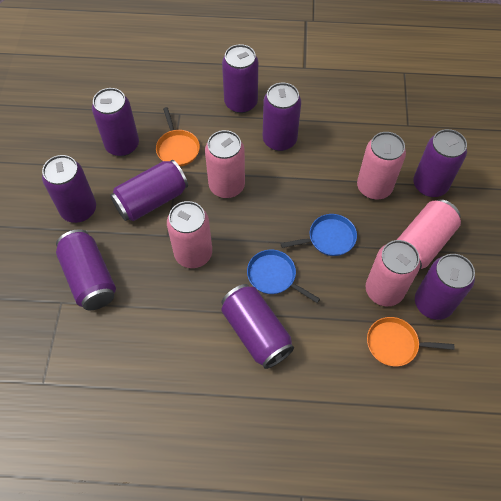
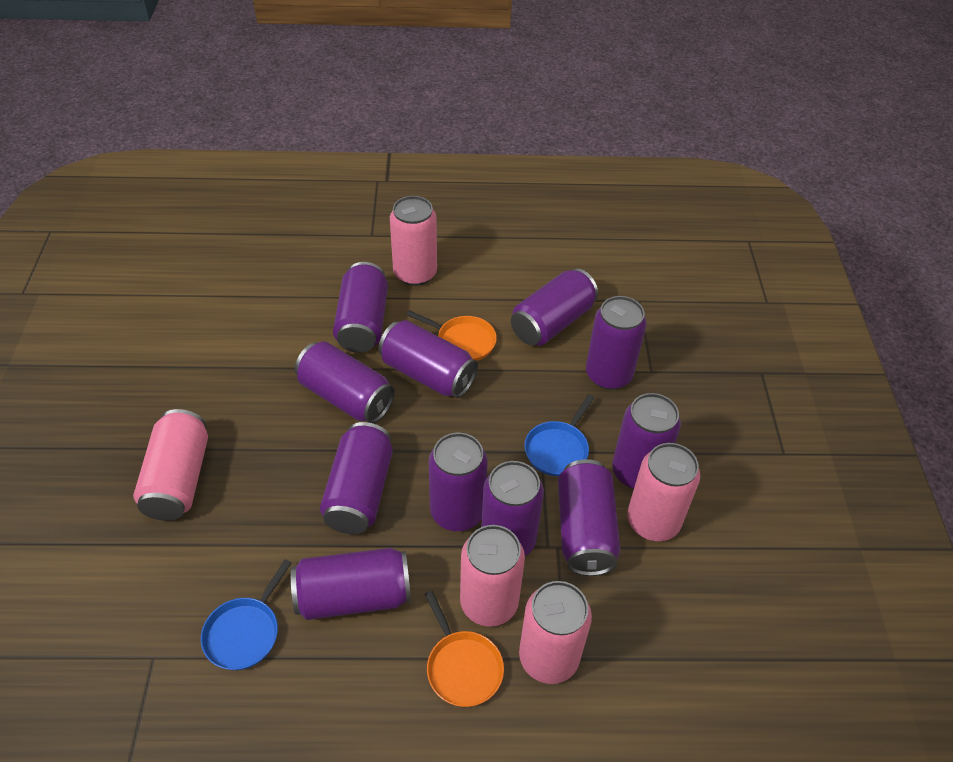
purple can: [42,155,96,223] [56,229,116,310] [92,88,139,156] [110,160,188,221] [221,284,294,369] [222,44,258,113] [263,83,301,151] [414,129,467,197] [415,254,475,320] = 9 -> [291,548,411,620] [295,341,395,423] [320,422,393,534] [333,262,388,353] [378,320,478,398] [429,433,488,531] [481,461,544,556] [511,268,598,346] [558,459,621,576] [586,296,646,390] [612,393,681,489] = 11

